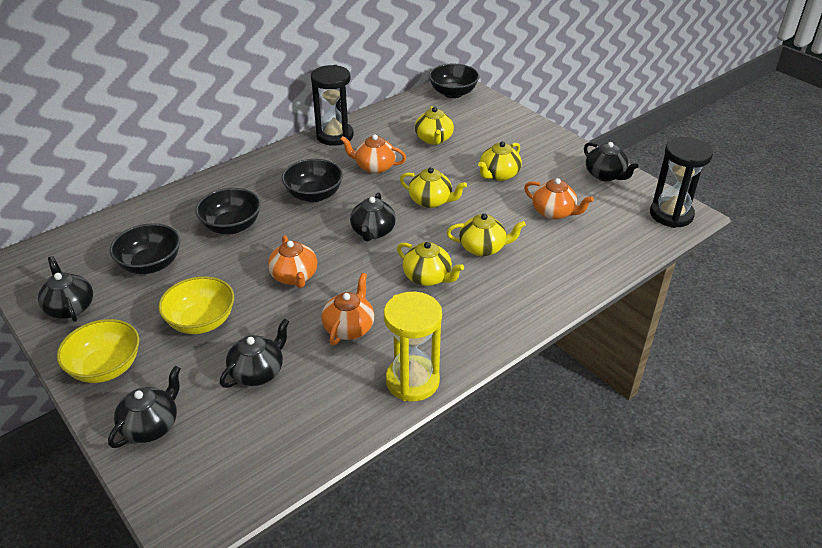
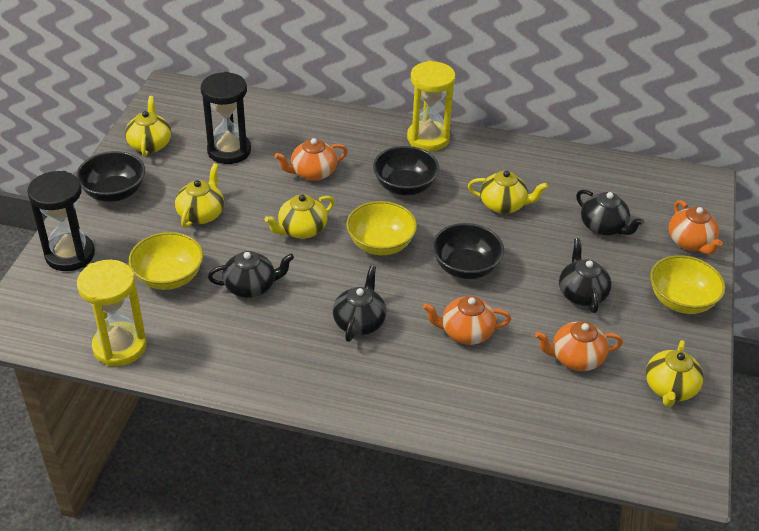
black bowl: [110,223,180,274] [195,188,261,234] [282,159,343,202] [429,64,479,98] = 4 -> [76,151,145,202] [373,146,439,195] [432,223,504,279] = 3
black teapot: [38,256,93,322] [108,366,181,448] [220,318,290,388] [350,193,396,241] [584,142,638,181] = 5 -> [208,251,294,298] [333,266,386,342] [559,238,612,313] [576,190,644,236] = 4
yellow bowl: [57,319,139,383] [158,276,234,334] = 2 -> [129,232,203,290] [346,201,417,255] [650,255,725,314] = 3
yellow hourglass: [384,292,442,401] = 1 -> [77,260,147,366] [407,61,456,151] = 2

